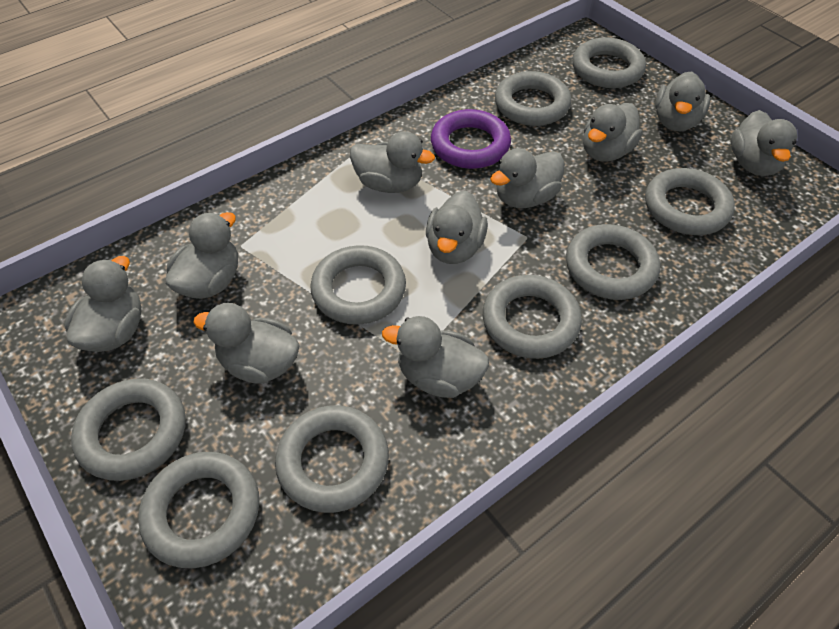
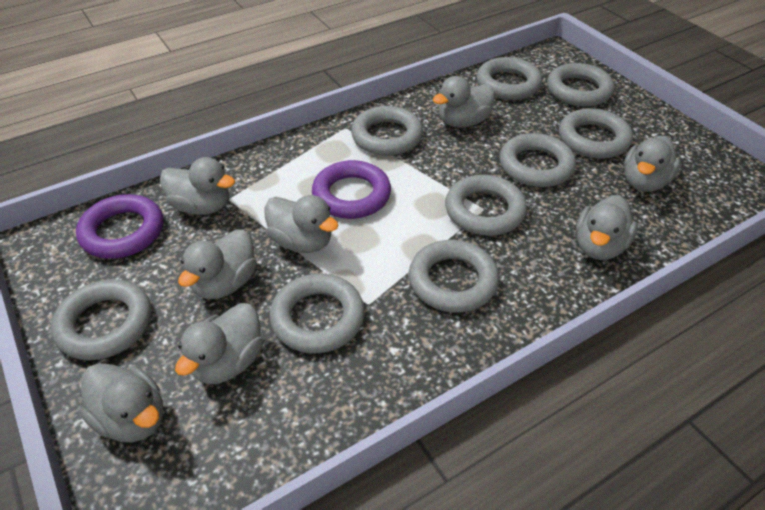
grey duck: [65,256,142,352] [166,212,238,299] [193,303,300,384] [350,131,435,193] [382,316,489,398] [426,190,488,264] [490,148,565,208] [583,103,643,162] [655,71,710,131] [731,110,797,176] = 10 -> [79,363,163,442] [160,157,235,215] [175,303,263,384] [178,229,257,299] [264,195,339,253] [432,76,495,128] [576,195,637,260] [624,136,681,192] = 8
purple ring: [431,109,511,169] = 1 -> [76,194,163,259] [312,160,391,219] = 2

